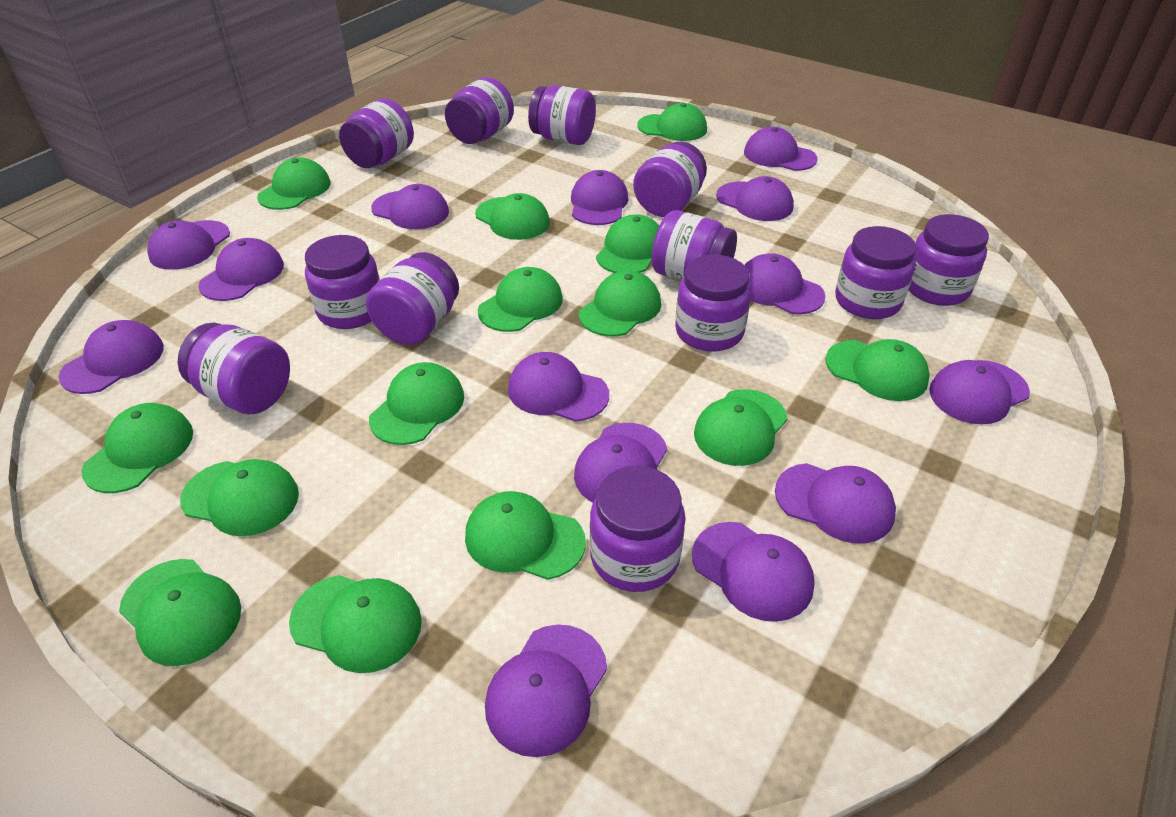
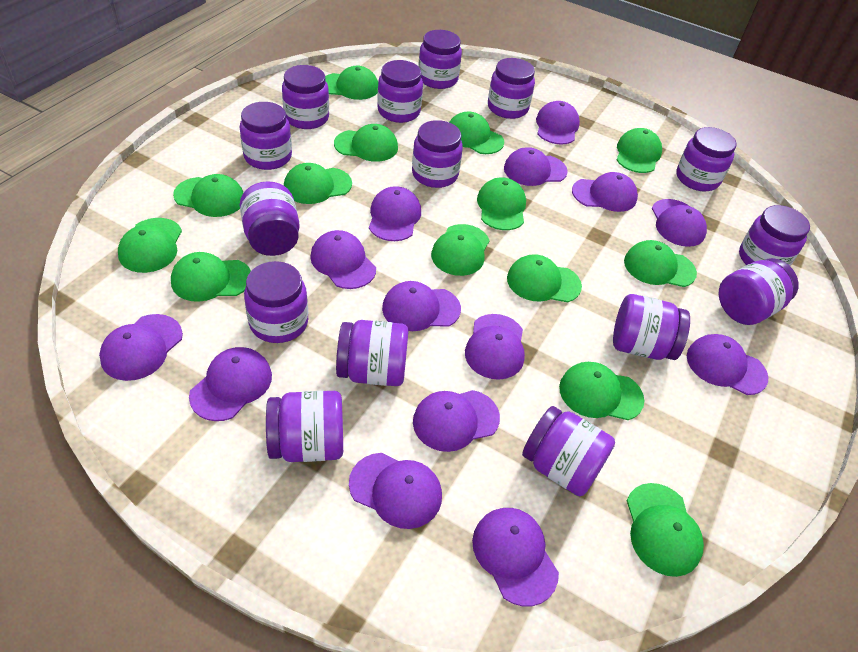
purple jar: [178,323,290,414] [305,235,380,329] [339,98,414,168] [366,252,459,345] [445,77,514,144] [528,85,596,145] [590,466,685,592] [633,142,707,217] [651,210,737,281] [675,255,751,352] [835,226,916,319] [909,214,989,306] = 12 -> [240,102,292,170] [240,181,299,256] [244,261,308,343] [266,391,343,462] [282,65,329,129] [336,320,408,386] [377,60,423,123] [412,120,463,188] [418,30,462,89] [488,58,535,119] [522,406,615,496] [613,294,690,360] [676,127,737,191] [719,258,799,325] [739,205,810,266] = 15

